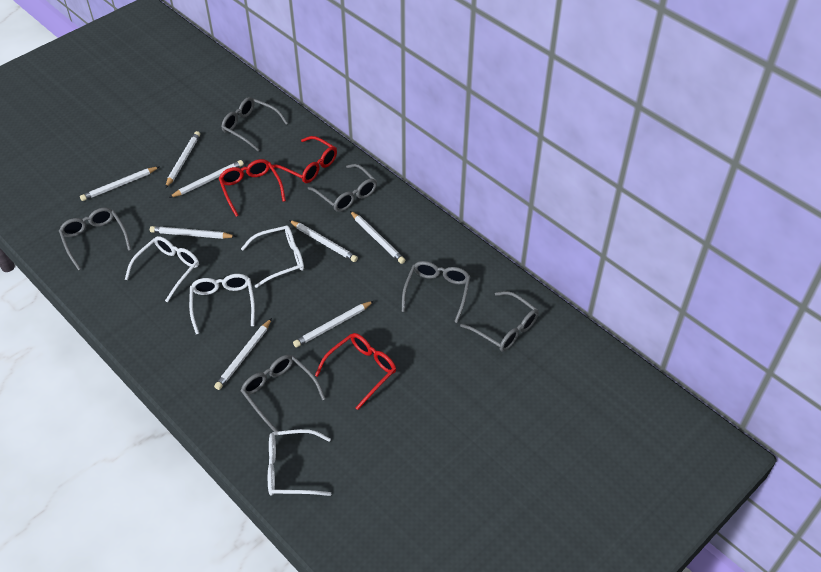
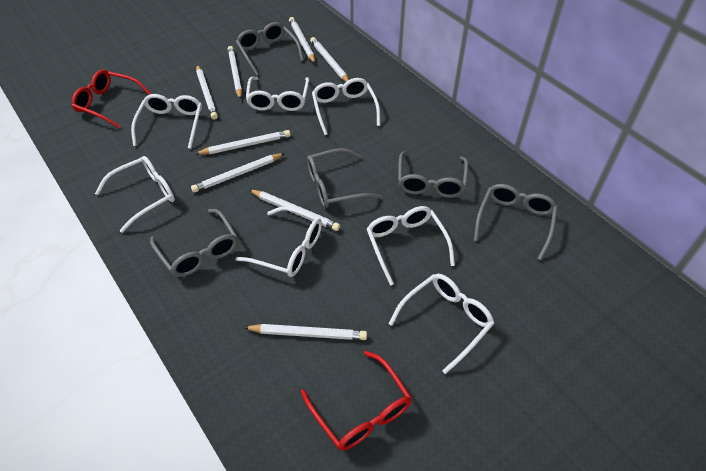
grey glasses: [59,207,131,271] [221,97,288,151] [241,355,326,432] [308,164,377,212] [402,261,470,323] [460,291,539,352] = 6 -> [150,209,238,277] [236,22,304,76] [307,148,382,208] [398,151,468,198] [474,184,558,260] = 5
red glasses: [219,159,286,217] [272,136,337,183] [315,333,396,410] = 3 -> [72,70,151,128] [301,351,412,451] = 2
white glasses: [125,236,199,302] [189,274,255,334] [241,225,304,288] [268,429,331,496] = 4 -> [95,156,175,233] [131,94,202,149] [235,207,322,277] [246,77,309,111] [312,78,380,135] [367,206,455,286] [389,274,494,374] = 7

